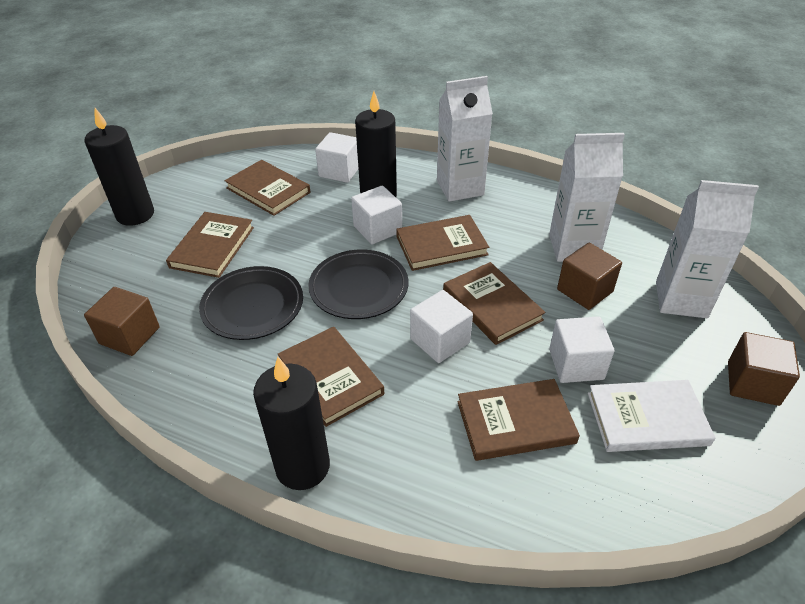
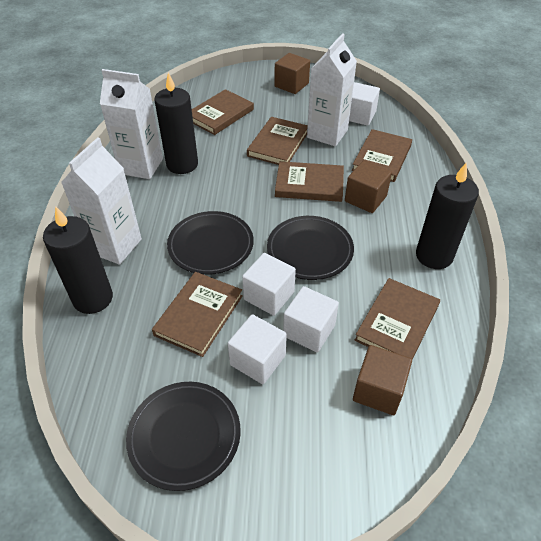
black plate: [199,266,303,340] [308,250,408,319] = 2 -> [126,382,240,491] [167,211,254,275] [267,216,354,280] = 3
white book: [588,380,716,452] = 1 -> none = 0

